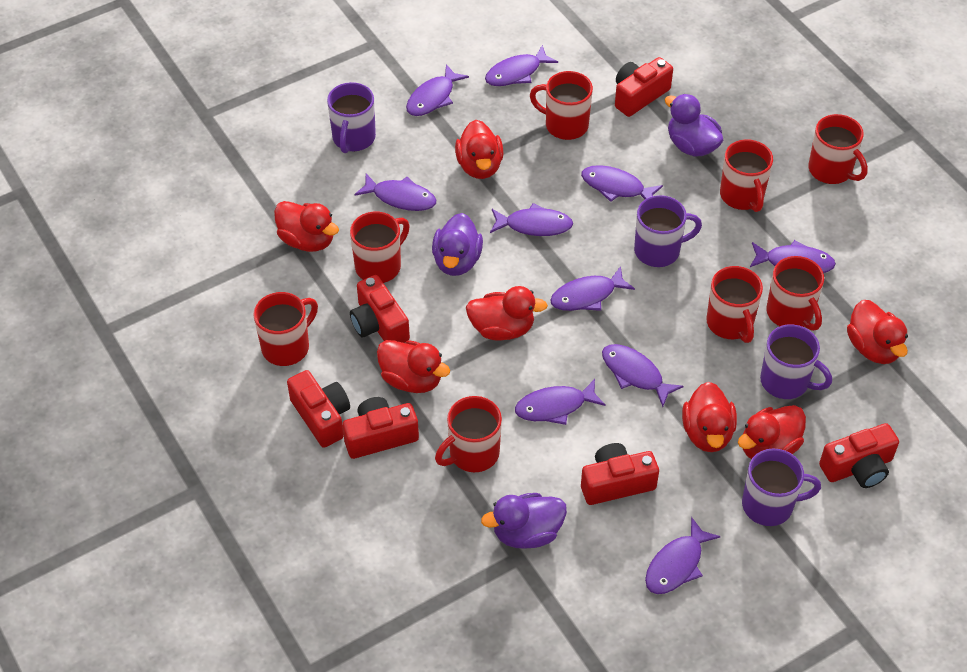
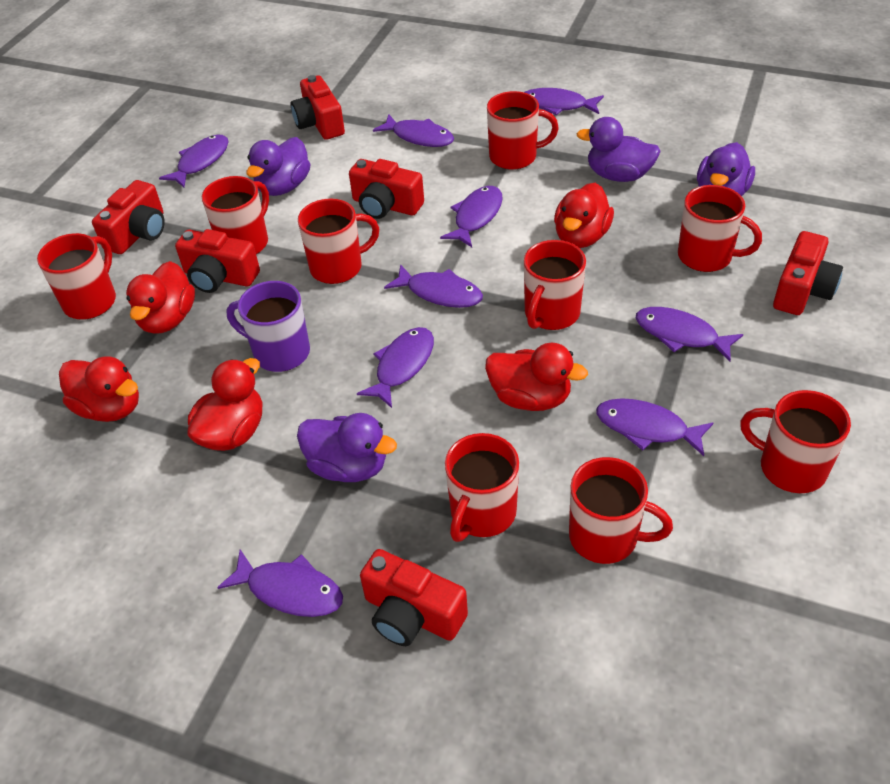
purple duck: [432,213,483,276] [481,493,567,549] [665,94,723,157] = 3 -> [246,137,311,196] [297,413,397,482] [576,117,661,182] [697,142,755,196] = 4
purple fish: [354,174,436,211] [406,64,469,116] [485,45,558,86] [490,203,573,236] [515,379,606,425] [550,266,635,311] [581,165,663,202] [602,344,684,407] [645,517,721,594] [750,240,836,273] = 10 -> [159,135,229,187] [217,550,343,617] [357,327,434,408] [373,114,454,147] [384,264,483,308] [440,186,503,247] [524,88,604,115] [596,398,713,456] [636,307,743,361] = 9
purple mug: [327,82,376,153] [634,195,702,267] [742,448,821,526] [760,324,832,399] = 4 -> [226,281,310,372] = 1
red duck: [274,201,339,252] [377,340,450,393] [455,120,504,179] [466,286,548,341] [682,382,737,452] [738,405,806,459] [847,300,908,364] = 7 -> [59,356,139,422] [126,261,195,334] [188,358,262,451] [485,343,588,411] [554,183,614,248] = 5
red mug: [253,292,318,366] [350,212,410,283] [435,396,502,472] [530,71,593,140] [706,266,763,343] [720,139,773,212] [767,256,824,331] [808,114,868,184] = 8 -> [37,233,116,320] [202,176,269,254] [298,198,380,284] [445,433,519,542] [487,91,559,170] [524,240,586,330] [569,457,673,564] [678,185,762,272] [740,390,851,493] = 9

